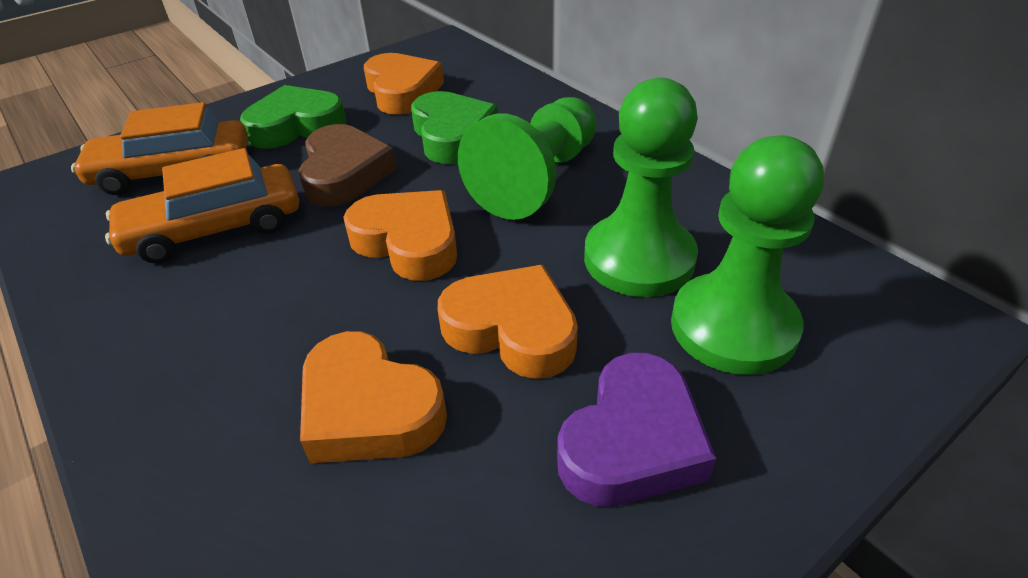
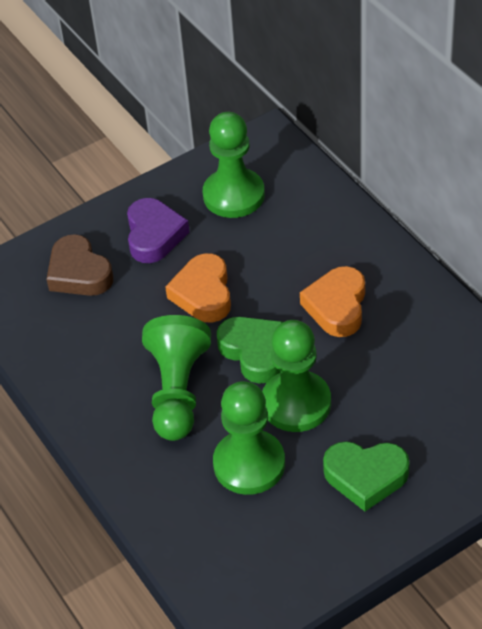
green pawn: [458,97,597,220] [584,78,698,297] [671,135,824,375] = 3 -> [142,315,211,441] [203,112,265,218] [213,381,285,495] [262,320,331,432] = 4
orange car: [71,102,248,195] [105,148,299,264] = 2 -> none = 0
orange heart: [300,331,447,463] [343,190,457,281] [364,53,444,115] [438,265,578,379] = 4 -> [165,253,231,323] [300,266,365,337] = 2

